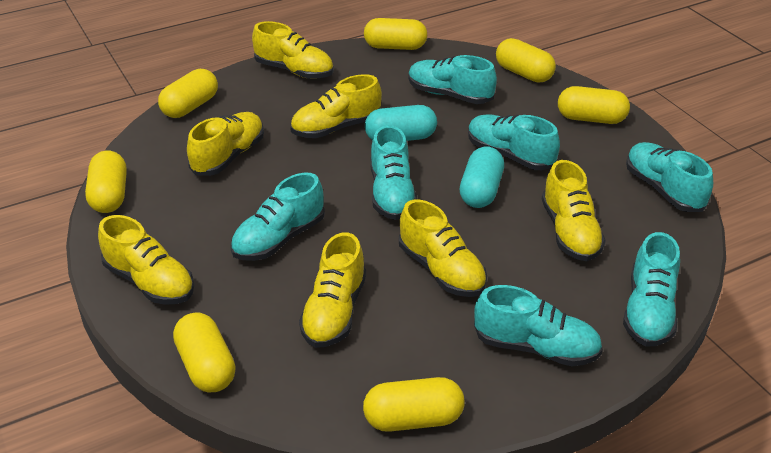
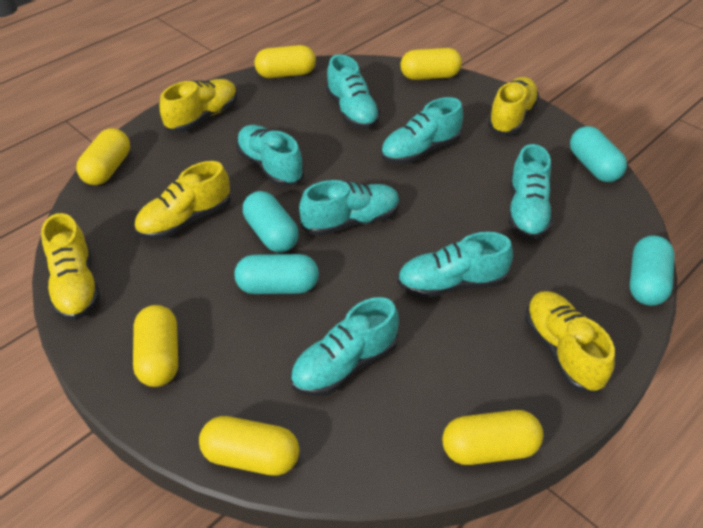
turquoise capsule: [365,105,437,141] [460,147,504,208] = 2 -> [234,254,319,294] [243,191,299,252] [570,126,627,182] [630,235,674,306] = 4
yellow capsule: [85,150,127,213] [158,69,218,118] [173,312,236,392] [363,377,465,432] [364,18,427,50] [496,38,556,83] [558,86,630,124] = 7 -> [76,128,130,185] [133,305,178,387] [199,416,300,476] [255,45,316,78] [401,48,462,80] [442,410,543,465] = 6
yellow shoe: [98,215,194,305] [187,112,264,176] [252,21,334,79] [290,74,382,138] [299,232,366,348] [399,200,487,297] [542,160,606,261] = 7 -> [41,213,100,320] [134,161,231,240] [160,79,238,132] [488,77,539,135] [525,291,615,394] = 5

